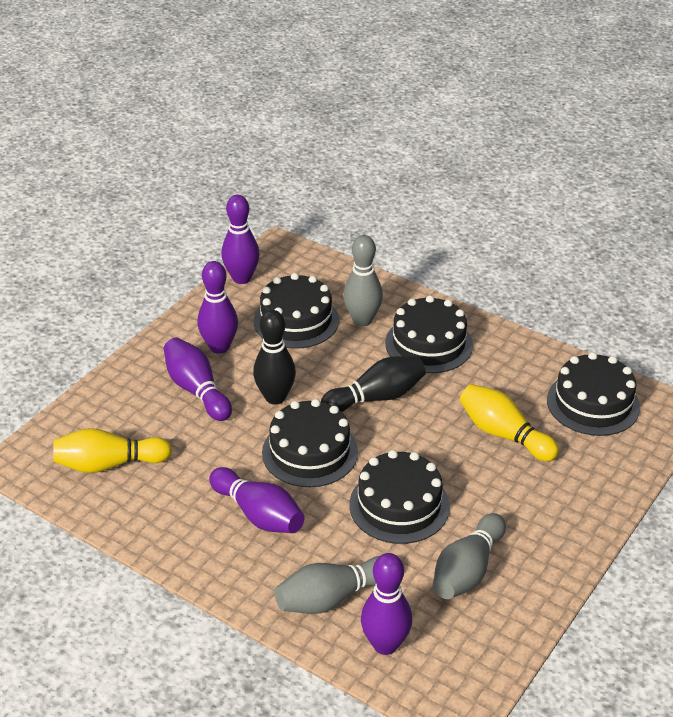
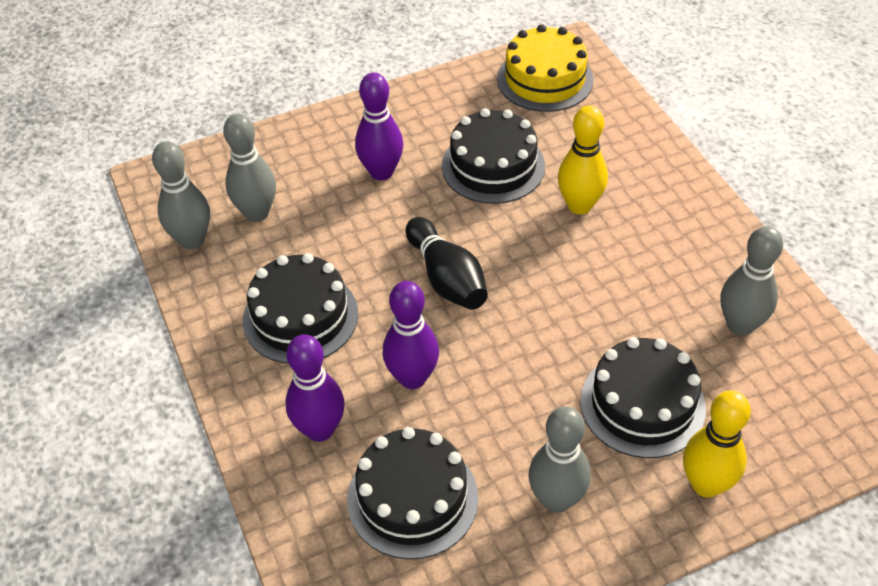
black bowling pin: [253,310,296,404] [321,356,426,412] = 2 -> [406,217,488,310] = 1
black cake: [254,273,339,349] [262,399,358,487] [349,450,450,544] [385,295,473,373] [547,352,640,436] = 5 -> [243,253,358,364] [347,427,478,559] [442,108,545,204] [580,337,706,458] = 4
grey bowling pin: [275,556,380,614] [343,235,383,326] [433,513,506,599] = 3 -> [152,141,210,249] [223,114,276,222] [528,406,591,513] [720,226,783,336] = 4
purple bowling pin: [164,338,232,421] [197,261,238,354] [209,467,305,533] [221,195,260,284] [361,553,412,655] = 5 -> [285,334,345,442] [355,73,403,181] [383,281,439,389] = 3
yellow cake: none = 0 -> [497,24,594,112] = 1

